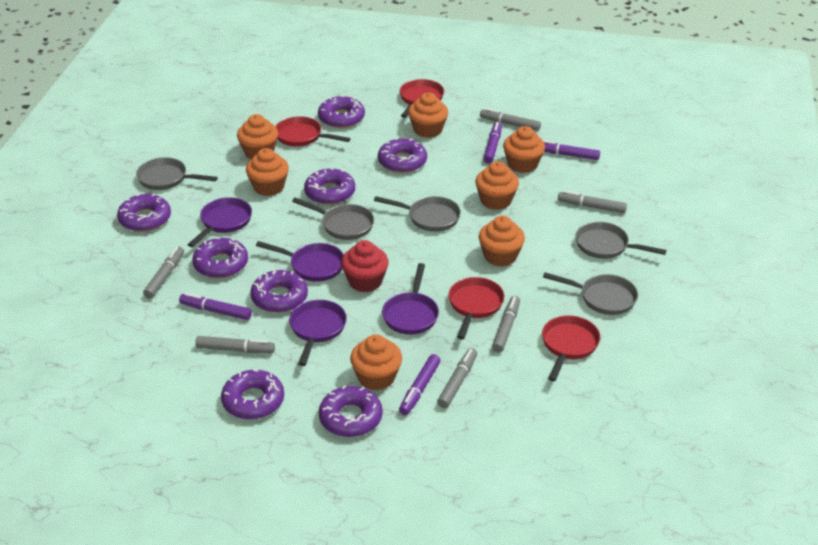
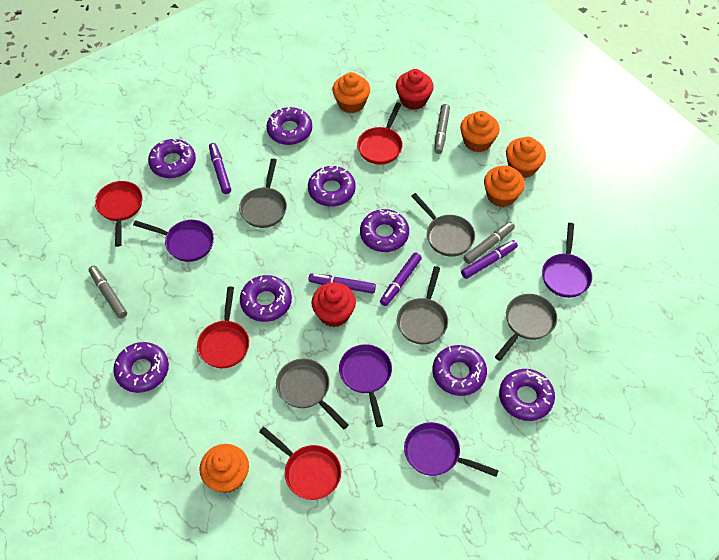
grey marker: [143,247,184,298] [195,336,275,353] [437,348,477,408] [480,108,541,131] [492,296,520,353] [558,191,627,213] = 6 -> [89,265,127,319] [434,104,450,154] [463,222,515,264] = 3
orange cupcake: [237,114,278,159] [246,148,289,196] [350,335,402,390] [408,92,448,138] [475,161,519,210] [479,216,525,267] [503,126,545,173] = 7 -> [199,444,249,493] [332,72,370,113] [460,111,500,152] [484,166,525,207] [506,137,546,178] = 5
red cupcake: [341,240,389,292] = 1 -> [311,283,356,327] [396,69,434,110] = 2

